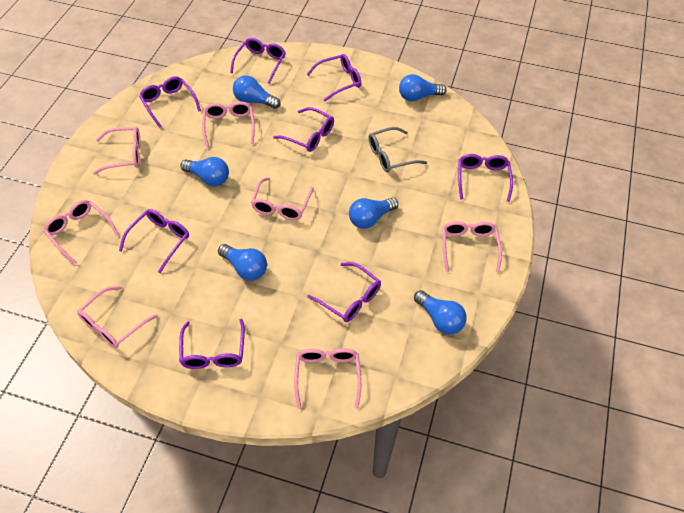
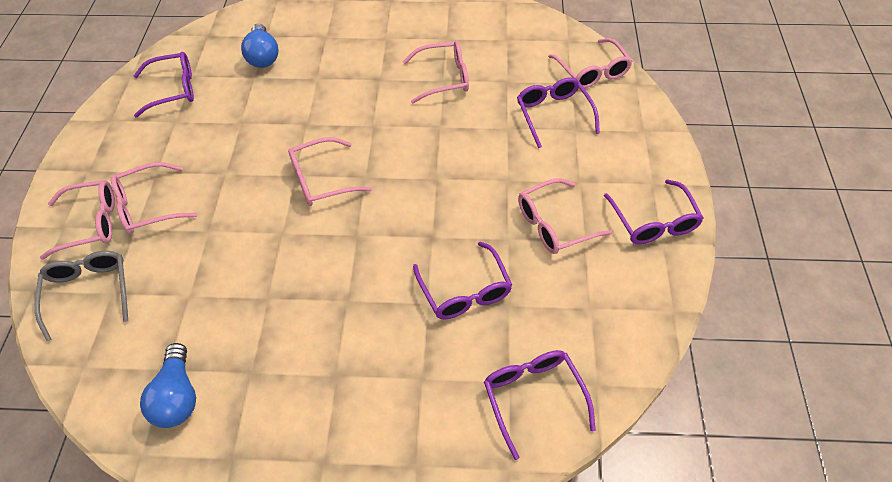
blue light bulb: [180,157,229,186] [218,244,267,281] [233,75,281,109] [349,197,398,229] [399,74,447,102] [414,290,467,335] = 6 -> [140,343,196,428] [241,23,278,68] = 2
pink glasses: [43,200,119,265] [77,286,158,348] [93,127,141,175] [202,101,255,147] [251,177,314,220] [294,348,361,409] [442,221,502,273] = 7 -> [40,180,115,260] [111,162,198,234] [288,137,372,206] [403,41,469,104] [518,178,612,254] [548,38,632,89] = 6
purple glasses: [119,209,189,273] [139,76,201,128] [179,319,245,369] [230,38,286,84] [273,107,334,152] [307,54,362,101] [307,262,381,322] [458,154,513,202] = 8 -> [133,52,194,117] [413,242,512,319] [484,350,596,460] [517,77,600,148] [604,179,704,244] = 5

